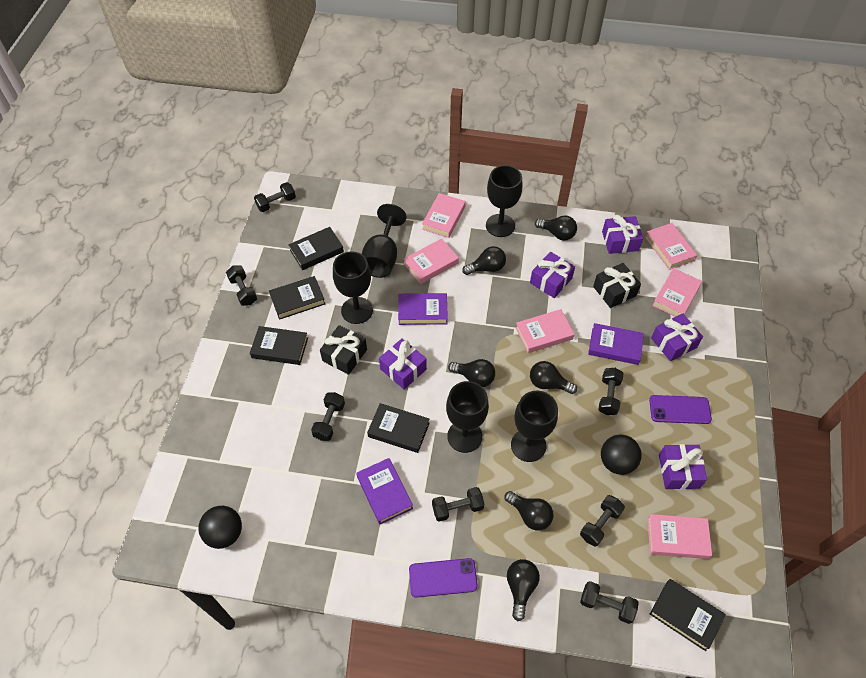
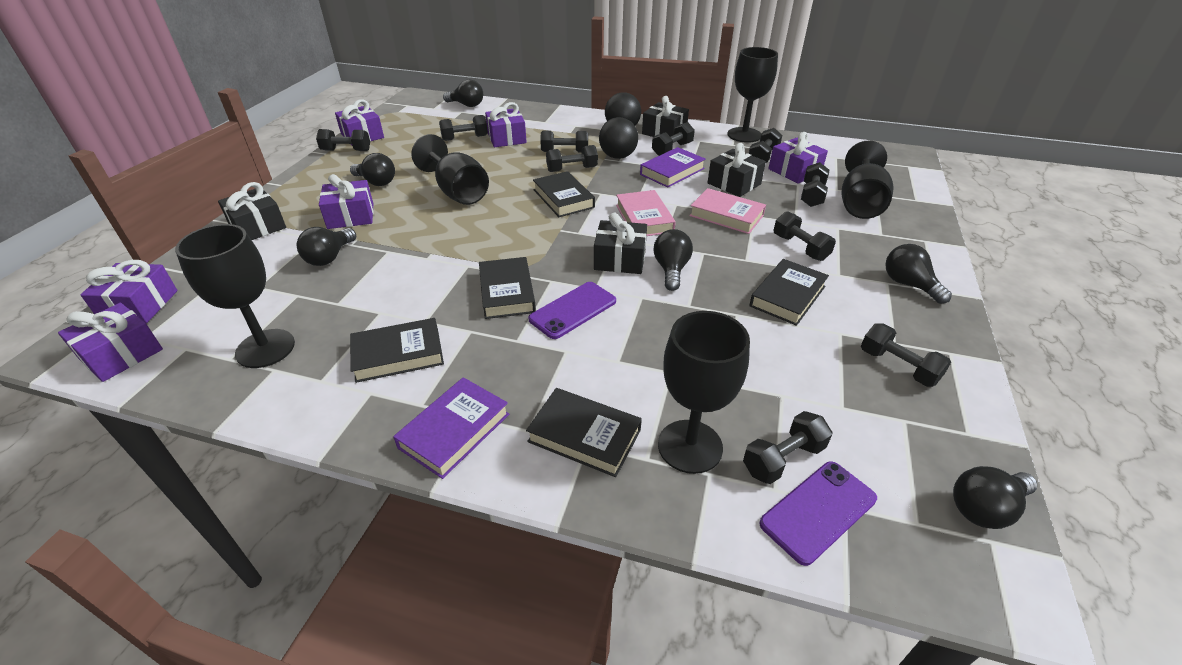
black dumbbell: [226,266,257,306] [254,182,296,212] [311,392,345,441] [432,487,484,522] [580,495,625,546] [580,581,639,624] [598,368,623,415] = 7 -> [316,129,370,151] [439,115,488,141] [540,131,588,152] [546,145,598,172] [652,122,695,156] [743,411,832,484] [749,128,782,163] [774,211,836,261] [801,162,829,207] [861,323,951,387] = 10
black gift: [320,325,367,375] [593,263,641,308] = 2 -> [218,182,286,240] [594,213,647,274] [642,96,689,137] [707,143,766,197] = 4
pink book: [404,238,459,284] [422,193,466,238] [515,309,575,353] [645,223,697,270] [647,514,712,559] [652,268,702,317] = 6 -> [616,190,676,236] [689,188,766,234] = 2
purple book: [356,458,413,524] [398,293,448,325] [588,323,644,365] = 3 -> [393,377,509,479] [640,147,706,188] = 2
purple gift: [379,338,427,389] [530,252,575,298] [602,215,643,254] [651,313,703,361] [659,444,707,489] = 5 -> [58,303,163,382] [80,260,178,323] [319,174,374,229] [335,99,384,145] [485,102,527,147] [768,132,828,184] = 6

